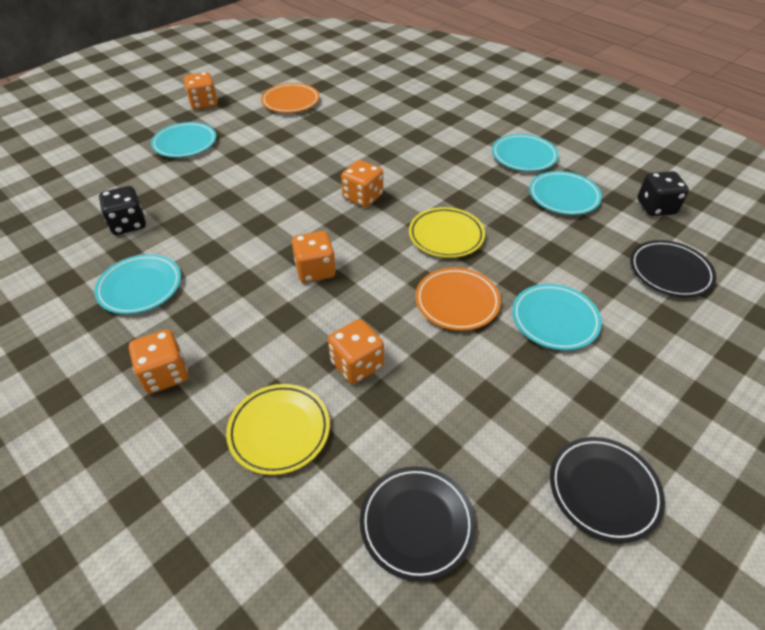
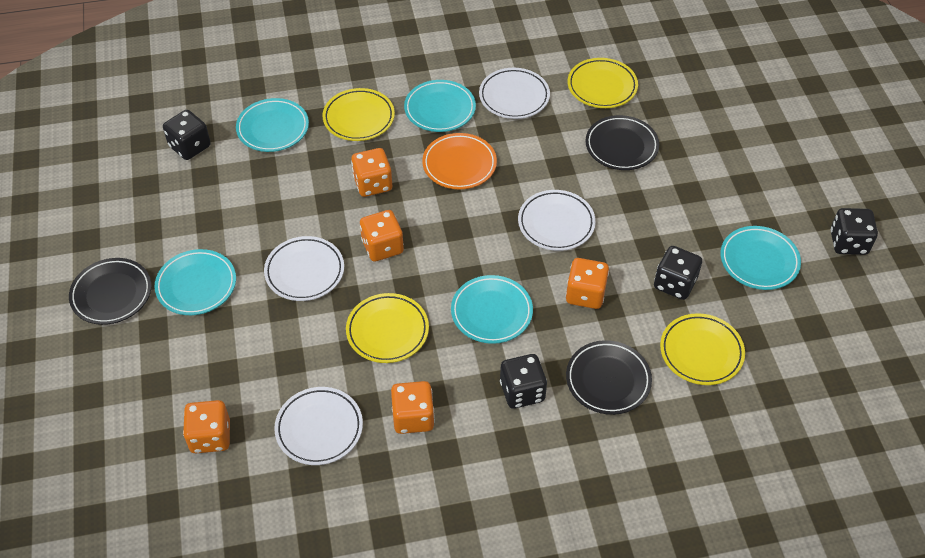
black dice: [99,186,146,235] [637,171,689,216] = 2 -> [163,110,211,160] [500,354,547,409] [654,246,702,300] [831,208,878,255] = 4
orange plate: [261,83,320,113] [415,267,501,331] = 2 -> [422,133,497,189] = 1
white plate: none = 0 -> [264,236,344,301] [274,387,363,465] [479,68,550,119] [518,190,596,251] = 4
yellow plate: [226,384,330,475] [409,207,485,258] = 2 -> [322,88,395,141] [346,293,429,363] [568,58,638,108] [660,313,745,385] = 4

